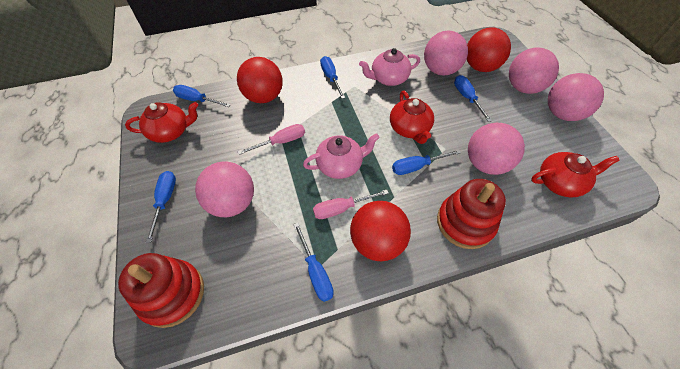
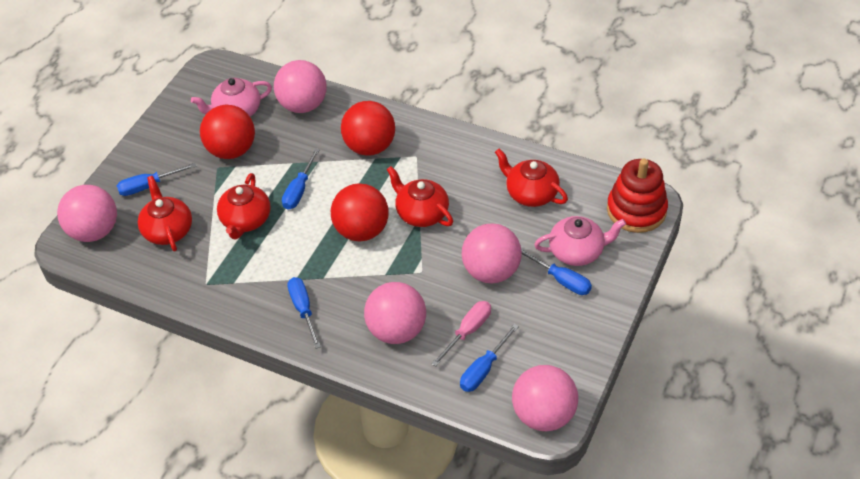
blue screwdriver: [146,171,176,243] [173,85,231,107] [293,223,334,302] [320,56,345,99] [392,150,461,175] [454,75,492,122] = 6 -> [117,163,196,196] [282,148,320,210] [287,277,321,349] [460,324,519,392] [521,249,592,295] = 5
pink screwdriver: [238,124,305,155] [313,190,389,219] = 2 -> [431,301,491,367] = 1
red stacking toy: [118,253,204,328] [437,179,506,249] = 2 -> [607,159,668,233] = 1
red teapot: [125,102,198,143] [390,91,434,144] [531,152,620,197] = 3 -> [138,176,192,251] [217,173,271,240] [386,166,453,227] [495,149,568,207] = 4

